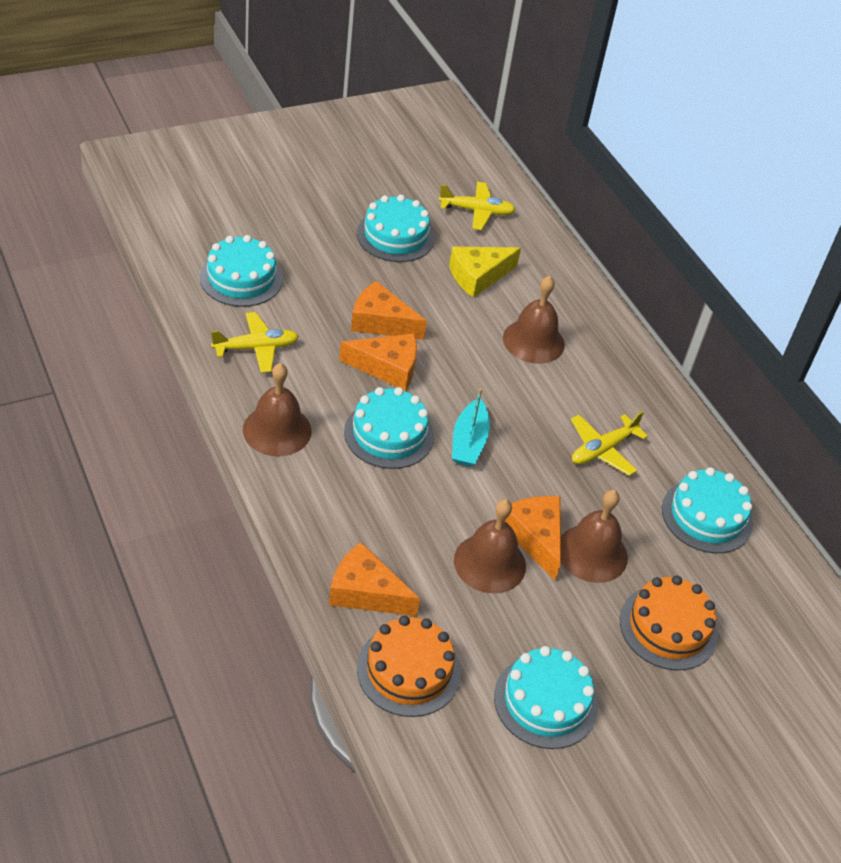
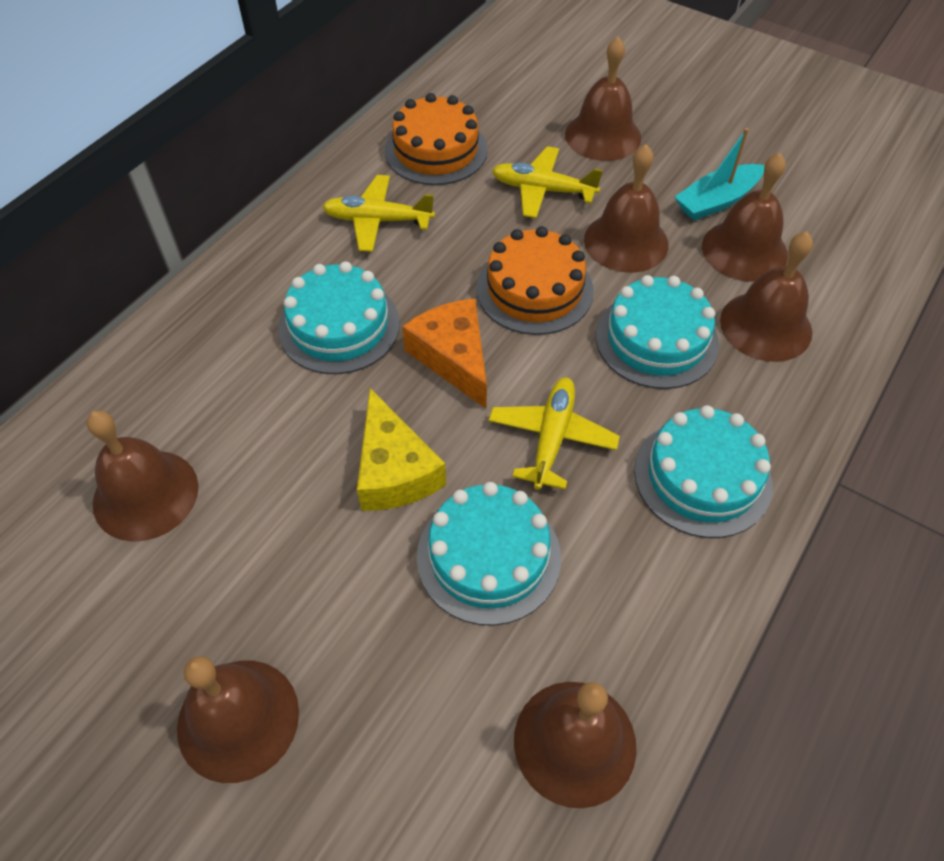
brown bell: [243,363,312,456] [454,499,526,593] [503,276,565,364] [561,490,628,583] = 4 -> [86,410,198,542] [177,656,299,783] [514,682,637,808] [565,37,641,161] [584,144,669,273] [702,153,788,282] [720,231,813,362] = 7
orange cheese: [329,542,420,616] [339,334,417,391] [351,281,427,340] [505,496,561,581] = 4 -> [402,298,487,408] = 1
turquoise cake: [200,235,283,307] [344,387,434,469] [357,195,435,262] [494,646,598,749] [662,467,753,553] = 5 -> [278,262,400,374] [417,482,561,626] [596,275,719,389] [634,405,772,538] = 4

